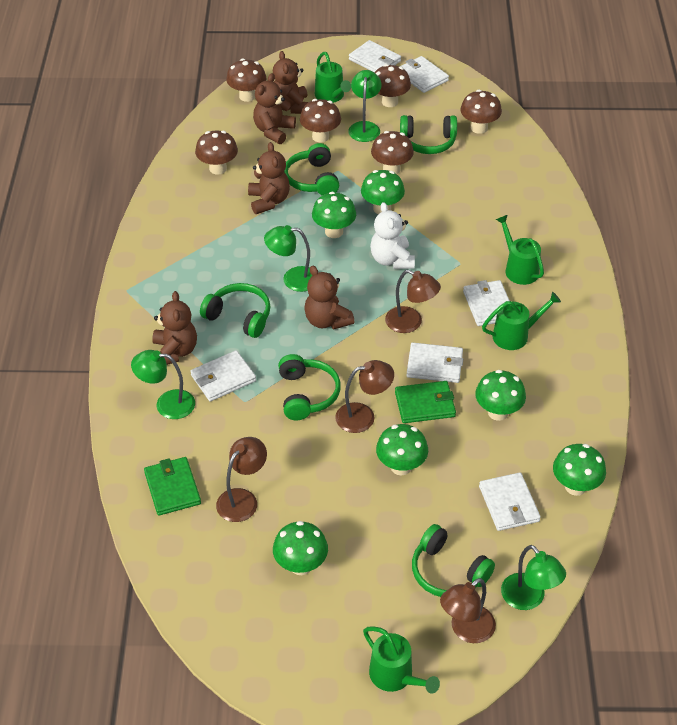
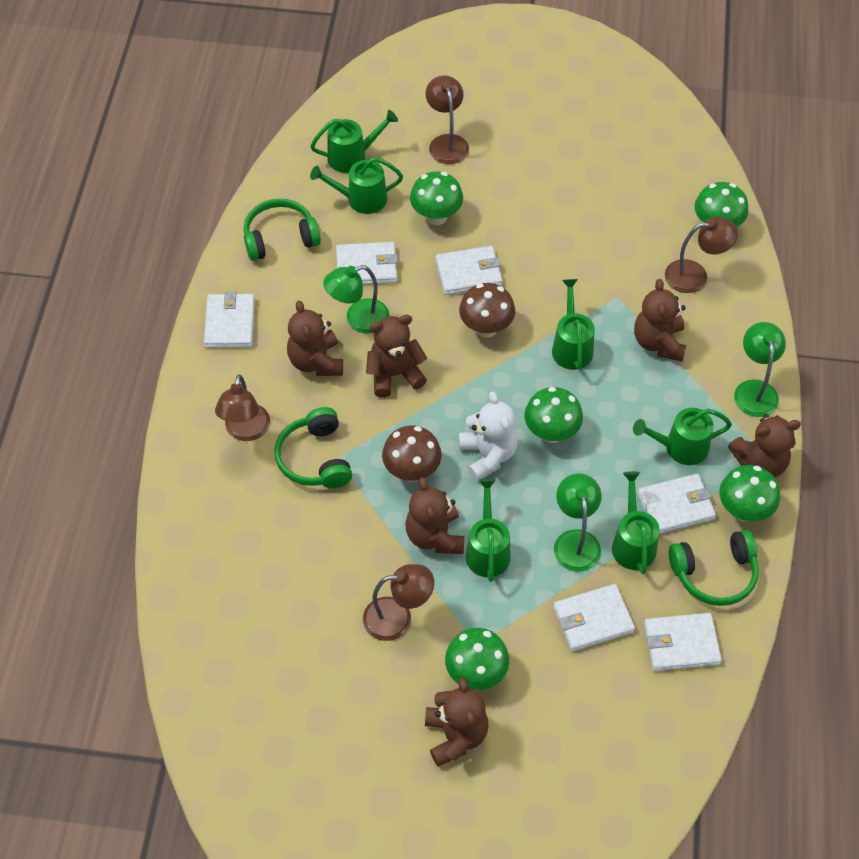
brown mushroom: [195,130,238,175] [226,59,267,102] [300,99,341,143] [371,131,414,174] [374,64,411,107] [460,90,502,134] = 6 -> [382,425,442,482] [459,283,515,338] = 2
brown teddy bear: [152,291,197,365] [248,142,290,214] [253,73,296,144] [273,51,309,114] [304,265,355,330] = 5 -> [287,300,343,376] [366,315,427,398] [405,477,464,554] [425,677,489,767] [634,279,686,362] [728,414,801,477] = 6
green headphones: [200,283,271,338] [278,354,341,420] [284,143,339,196] [400,115,457,154] [412,524,495,597] = 5 -> [244,198,321,261] [274,407,352,488] [669,530,759,606] = 3
green lamp: [131,350,195,419] [264,225,312,292] [348,70,381,142] [501,545,566,610] = 4 -> [323,265,389,334] [554,473,602,572] [734,322,786,417] = 3
green mushroom: [273,521,328,575] [312,192,356,238] [361,170,405,214] [376,424,428,476] [475,370,526,421] [553,444,606,496] = 6 -> [410,171,463,225] [445,628,509,690] [524,387,583,443] [694,182,749,227] [719,465,780,522] = 5
green wallet: [144,457,201,516] [395,381,456,423] = 2 -> none = 0
green watering can: [315,52,351,103] [363,626,440,694] [482,292,561,350] [496,215,544,285] = 4 -> [310,110,398,173] [310,157,403,214] [466,478,511,582] [552,279,595,370] [612,471,660,574] [633,408,732,465] = 6

